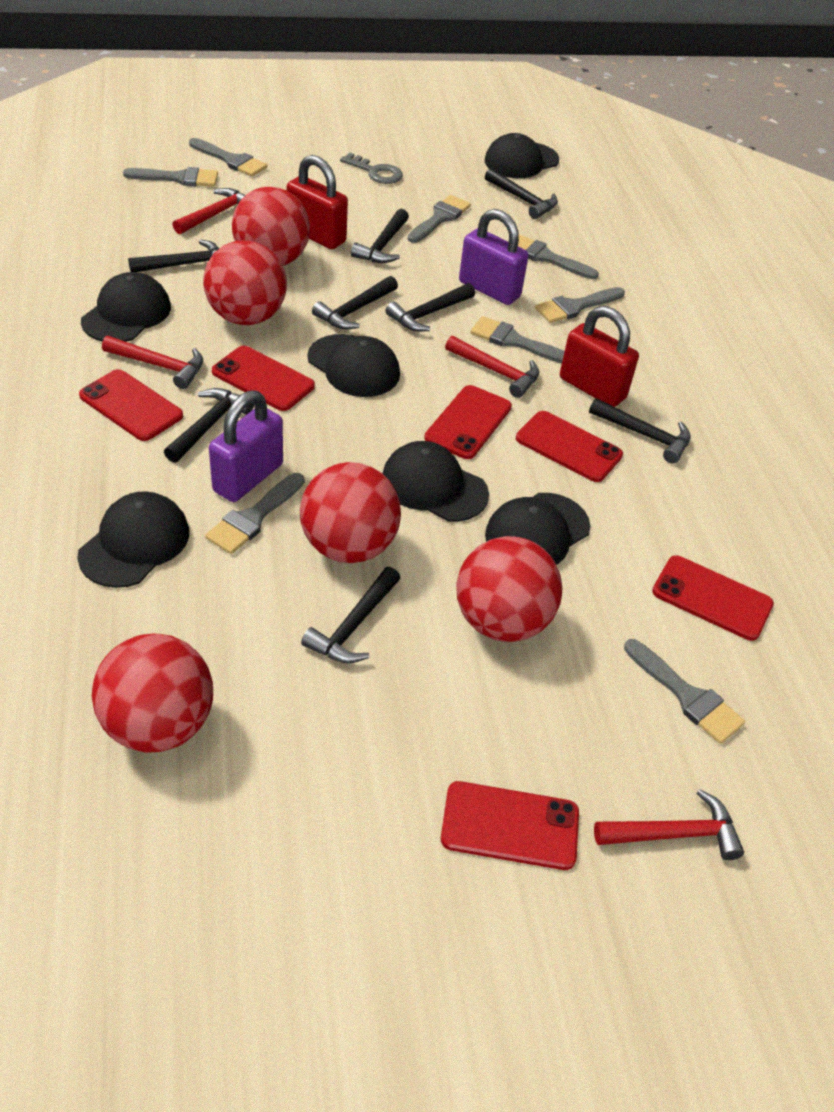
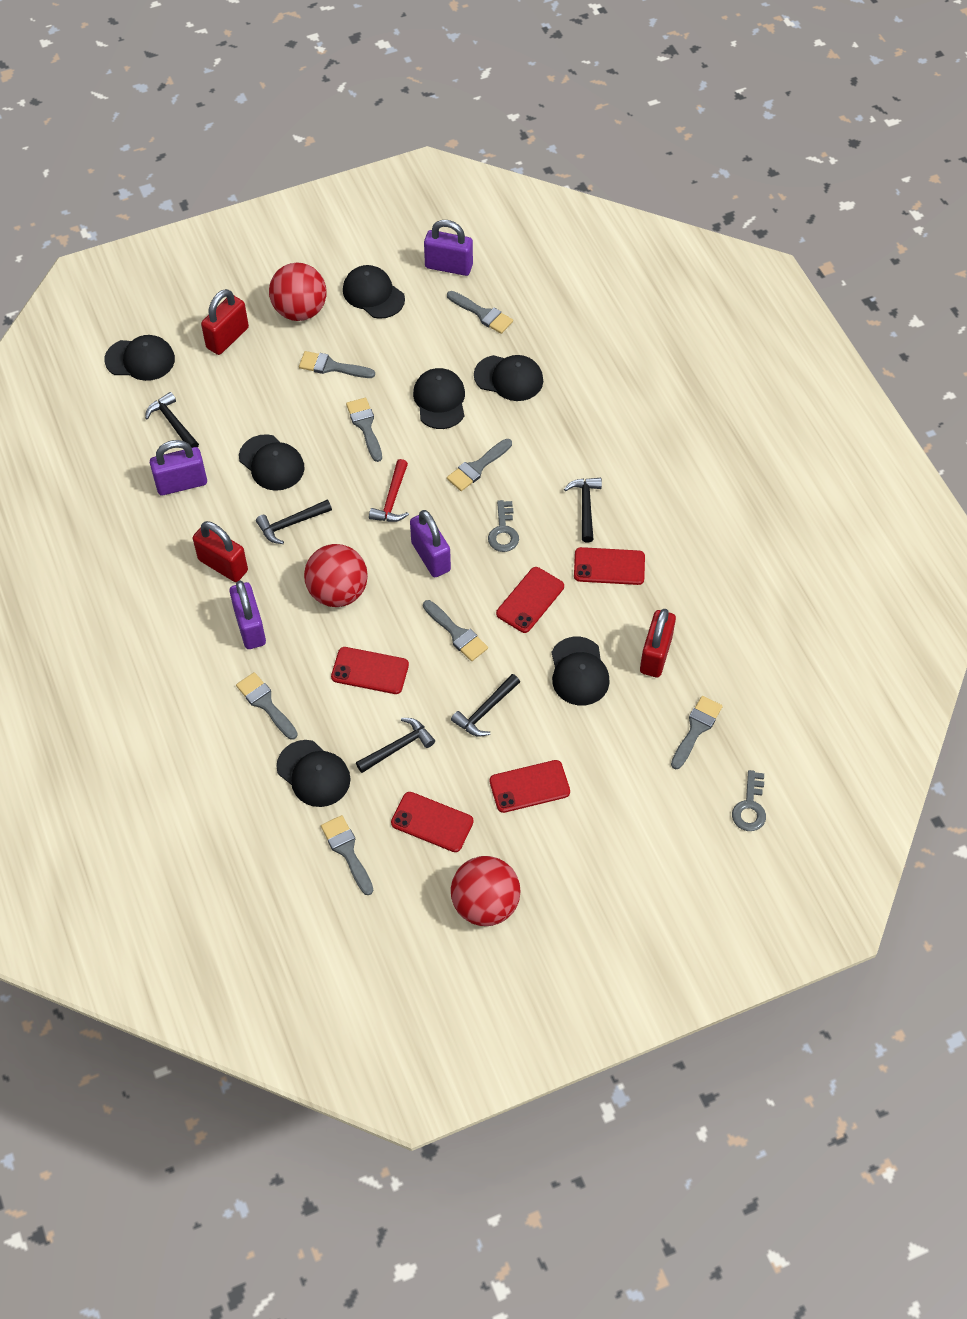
black cap: [77,491,189,588] [81,272,171,342] [307,334,400,397] [382,441,489,522] [485,133,559,178] [485,493,590,565] = 6 -> [104,335,175,381] [239,434,304,491] [276,740,350,807] [343,265,405,319] [413,368,465,429] [474,355,543,401] [551,637,610,706] = 7
black hammer: [128,240,219,272] [164,388,254,463] [301,567,400,663] [312,276,398,329] [351,209,409,263] [385,283,475,332] [485,168,558,219] [589,398,690,463] = 8 -> [145,392,199,448] [256,500,332,544] [356,718,435,773] [451,674,520,737] [564,478,602,543] = 5
grey key: [340,153,403,184] = 1 -> [488,500,519,552] [732,770,766,831] = 2
purple padlock: [209,390,283,502] [459,209,528,305] = 2 -> [150,440,207,495] [229,581,266,649] [410,510,451,577] [424,220,473,276] = 4
red ball: [92,633,213,753] [203,240,287,325] [232,186,310,266] [300,462,401,563] [456,536,562,642] = 5 -> [269,263,327,321] [304,544,368,607] [451,856,521,926] = 3
red hammer: [102,336,203,389] [172,188,245,234] [445,336,539,398] [594,789,744,860] = 4 -> [369,459,409,522] = 1
red padlock: [287,155,348,249] [560,306,639,407] = 2 -> [193,521,248,582] [201,289,249,355] [640,609,676,677] = 3
red phone: [79,369,183,441] [212,346,315,411] [424,385,512,459] [441,781,579,870] [516,411,623,482] [652,555,774,641] = 6 -> [331,647,409,694] [391,792,474,852] [490,760,570,813] [496,567,564,633] [574,547,645,585] = 5

